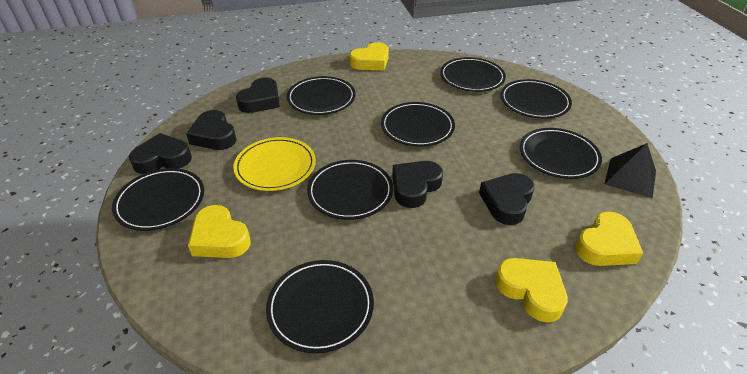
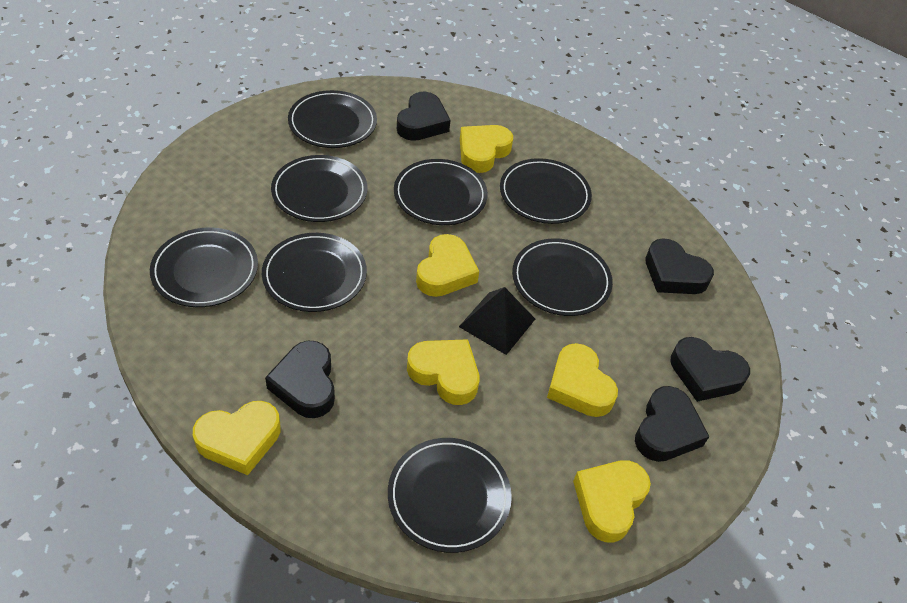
yellow heart: [188,205,250,258] [350,42,389,70] [495,258,568,323] [575,211,643,266] = 4 -> [193,401,281,475] [407,339,479,405] [416,234,479,297] [460,125,513,173] [547,343,618,417] [573,460,651,542] = 6
yellow plate: [233,137,316,191] = 1 -> none = 0

